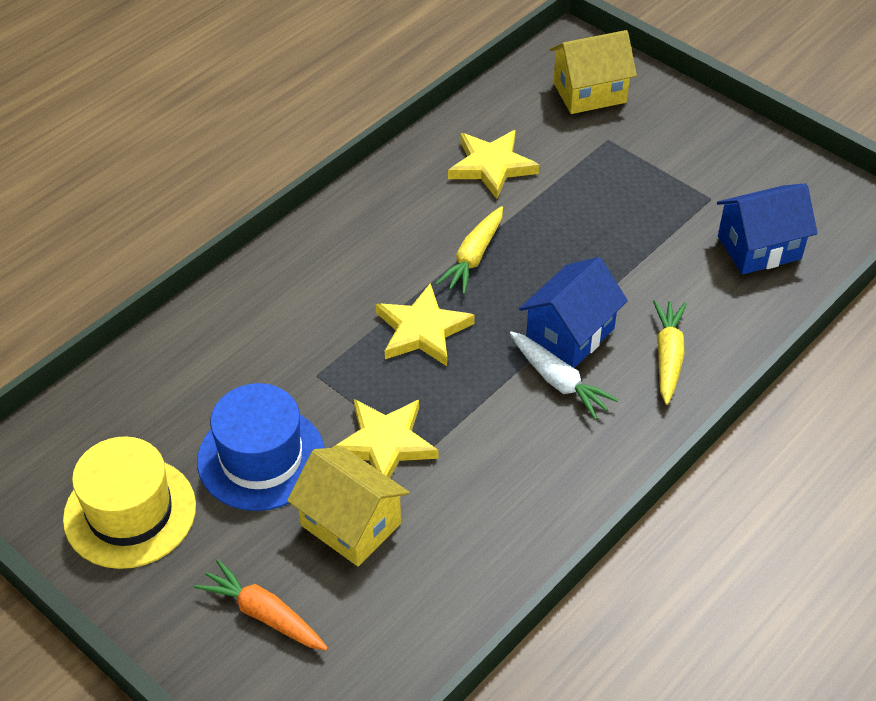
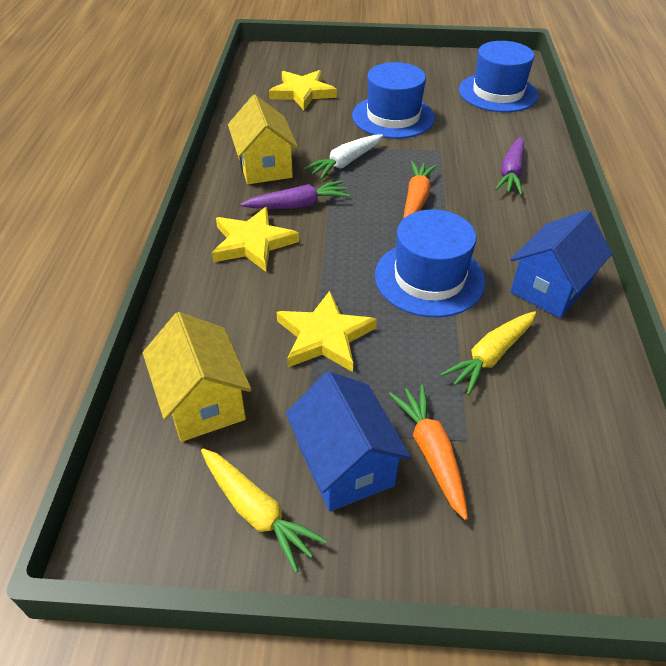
blue hat: [197,383,325,511] = 1 -> [352,62,435,139] [375,210,485,317] [459,41,538,112] = 3
orange carrot: [194,559,328,651] = 1 -> [389,384,468,520] [404,161,437,218] = 2
purple carrot: none = 0 -> [240,180,350,209] [495,137,524,195] = 2
yellow hat: [63,436,196,569] = 1 -> none = 0

